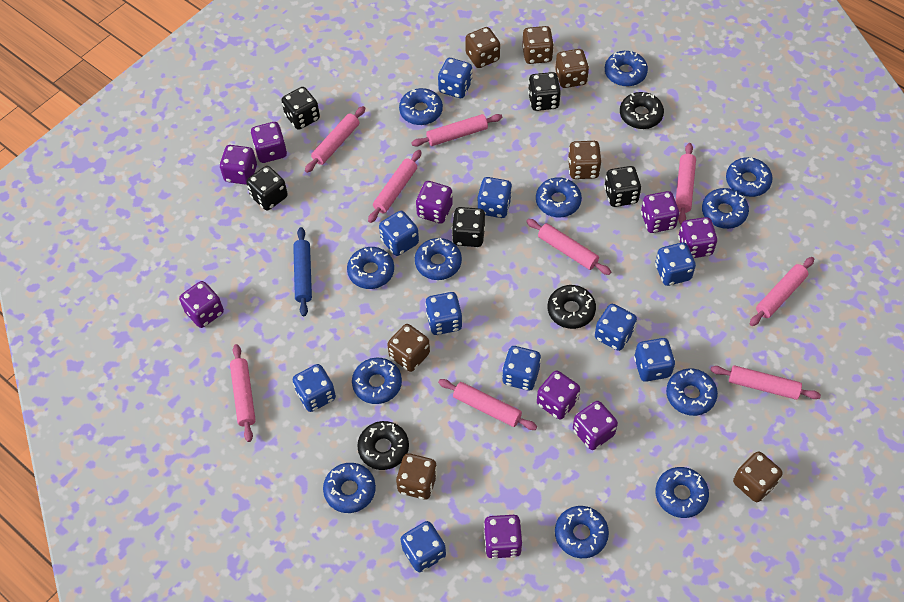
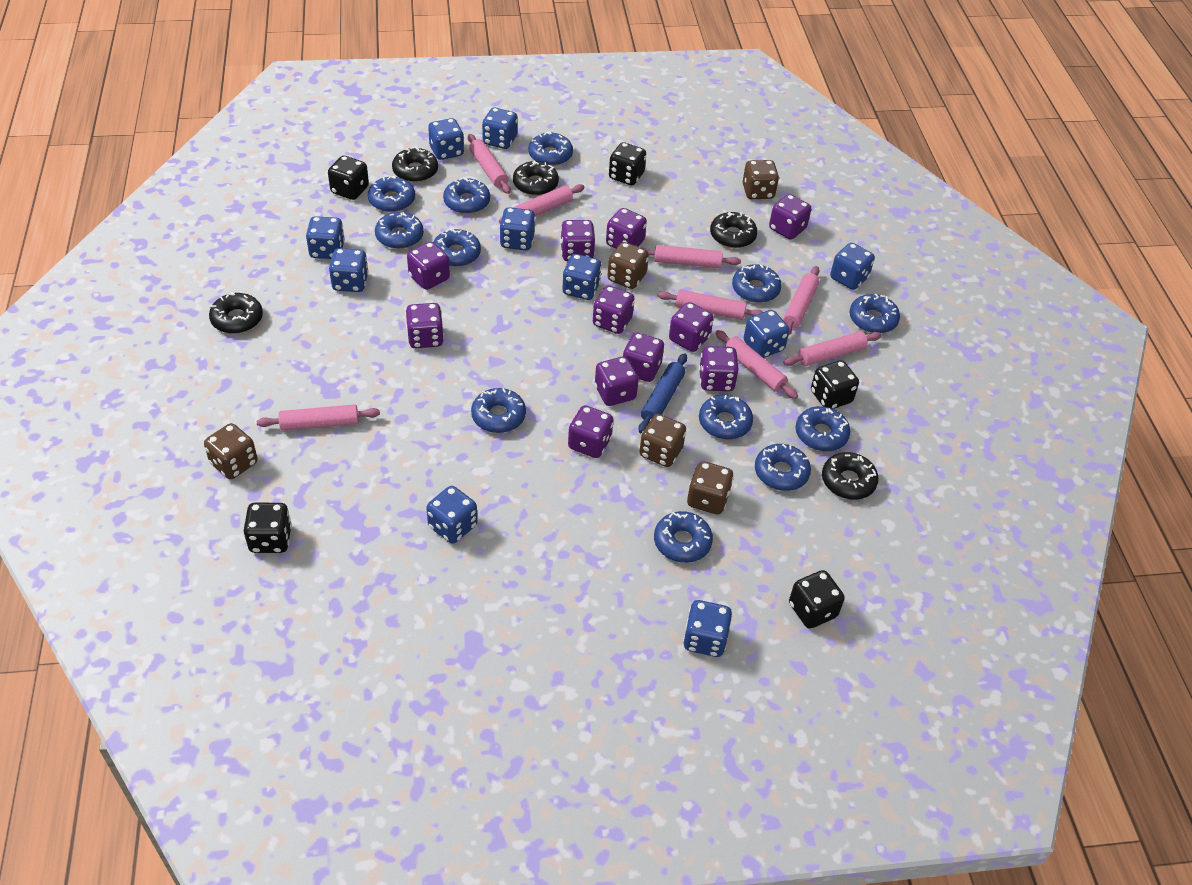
black donut: [357,421,409,470] [548,285,596,329] [620,92,664,129] = 3 -> [209,292,263,334] [392,147,438,182] [513,161,559,196] [710,212,757,248] [822,452,879,500] = 5
brown dice: [387,324,430,372] [396,453,437,500] [465,27,500,68] [522,26,554,64] [555,49,589,88] [568,141,601,179] [733,451,783,502] = 7 -> [204,423,257,479] [607,242,649,289] [639,414,686,467] [687,461,734,515] [743,160,779,199] = 5
pink rolling pin: [230,344,256,442] [305,106,365,173] [368,150,421,223] [412,114,502,147] [438,379,537,430] [526,219,611,275] [676,143,696,224] [710,365,821,400] [750,257,814,326] = 9 -> [257,404,380,431] [468,134,511,194] [499,184,585,223] [642,245,741,268] [657,289,763,320] [715,330,798,399] [783,266,820,336] [783,331,882,366] = 8
purple dice: [179,281,224,328] [219,145,257,185] [251,122,287,163] [416,181,453,223] [484,515,522,559] [537,371,580,420] [573,401,618,450] [641,191,679,233] [678,217,717,258] = 9 -> [405,303,444,348] [407,242,450,290] [560,220,595,261] [568,405,613,458] [593,286,635,334] [595,356,639,406] [606,208,647,248] [623,332,664,382] [669,302,714,352] [699,346,739,391] [769,194,811,239] = 11

